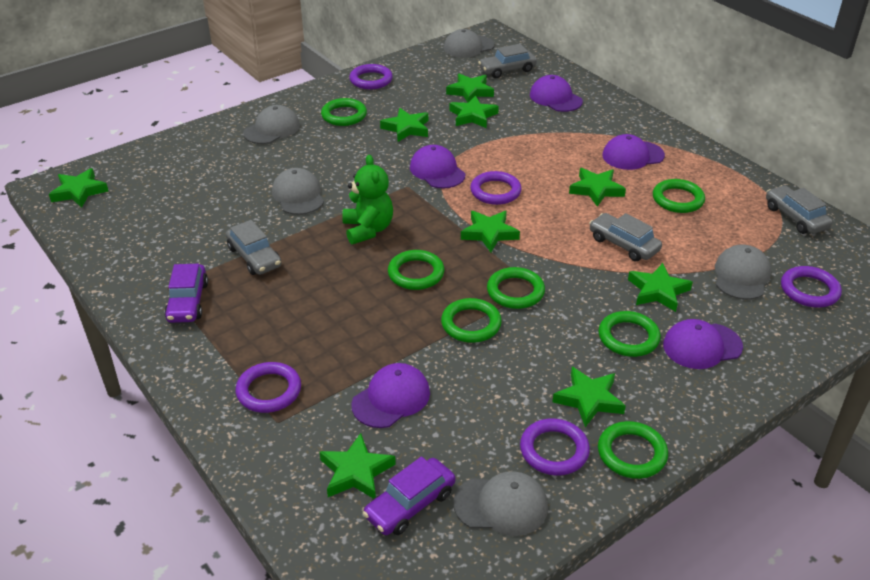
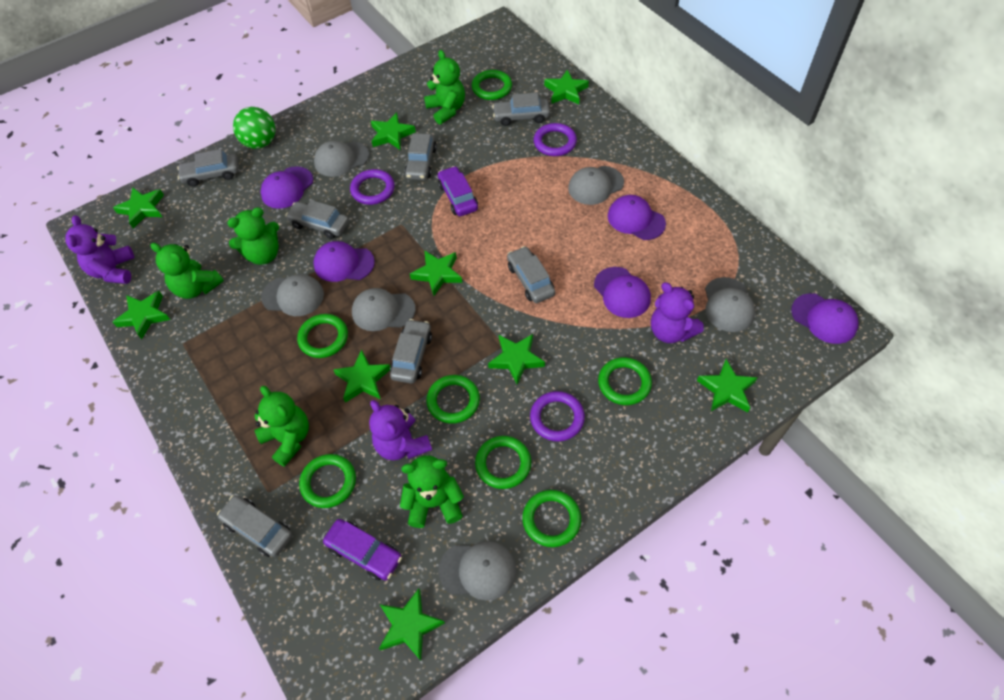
green ball: none = 0 -> [233,107,276,149] = 1
green teddy bear: [342,155,393,244] = 1 -> [150,243,224,299] [227,207,279,265] [254,386,309,467] [400,455,464,528] [424,50,465,125] = 5
grey cap: [243,105,300,144] [272,168,324,215] [444,29,495,58] [453,471,548,536] [715,245,771,300] = 5 -> [261,274,324,316] [314,141,369,177] [352,288,416,331] [438,541,517,601] [568,166,624,205] [705,277,755,332] = 6
grey car: [226,220,281,275] [478,44,537,78] [589,213,662,261] [766,185,833,234] = 4 -> [177,149,239,187] [217,495,293,557] [286,200,349,239] [390,319,432,383] [404,133,437,180] [492,93,550,126] [507,246,555,303] = 7
purple ring: [235,362,301,413] [349,64,393,89] [470,171,522,205] [520,418,590,476] [781,266,842,308] = 5 -> [350,169,395,205] [530,391,585,442] [534,123,577,156] = 3
purple teddy bear: none = 0 -> [65,216,135,284] [369,400,432,460] [651,282,704,343] = 3

